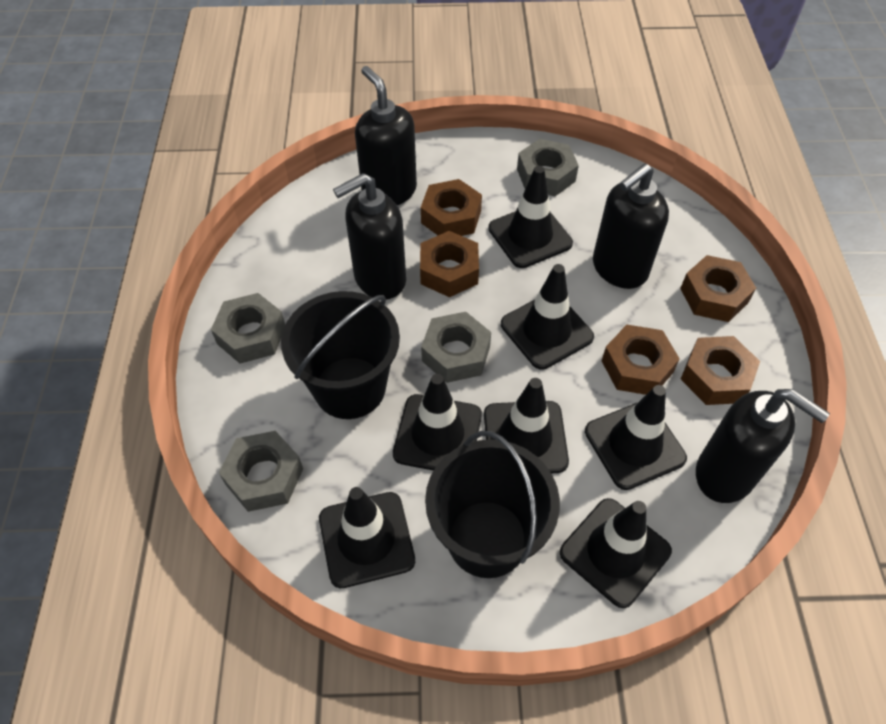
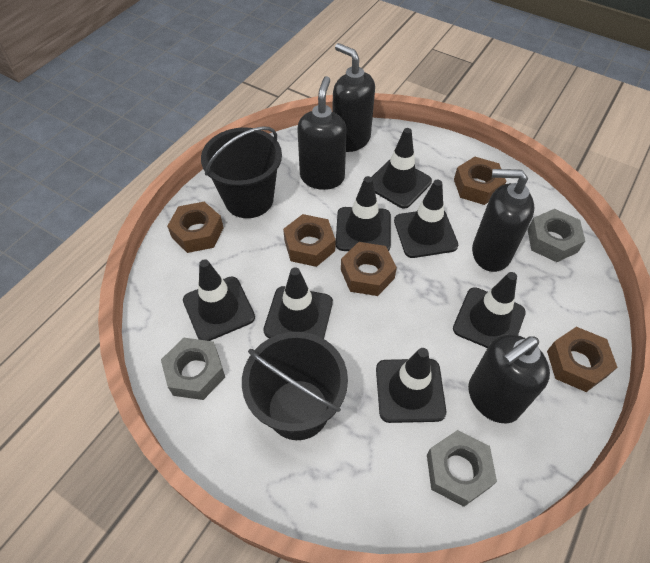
grey nut: [211,293,285,364] [219,431,303,512] [421,312,491,383] [517,139,579,196] = 4 -> [161,338,225,400] [427,430,497,507] [528,209,585,262] = 3

